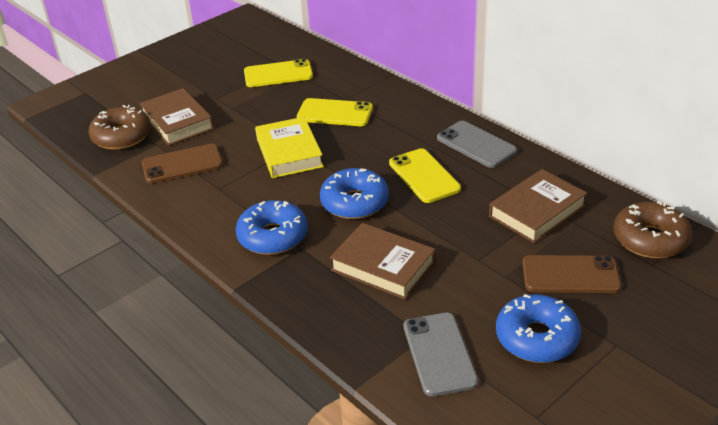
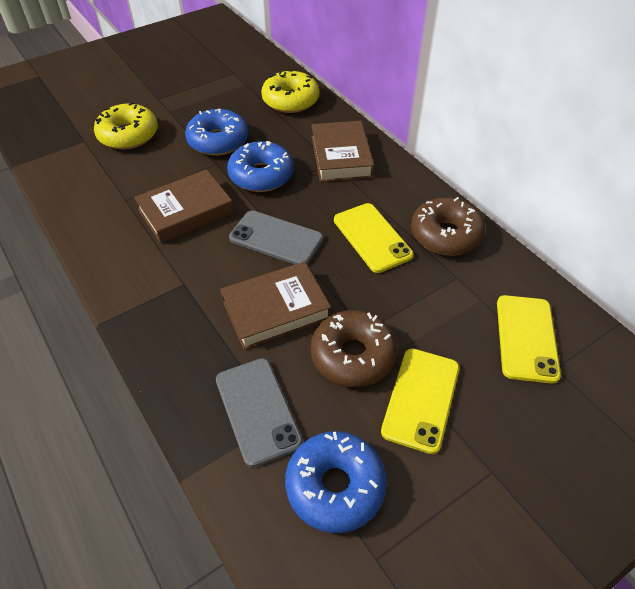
brown phone: [142,144,223,184] [523,255,621,293] = 2 -> none = 0
yellow book: [255,117,324,178] = 1 -> none = 0
yellow donut: none = 0 -> [94,102,158,150] [261,69,319,113] = 2

